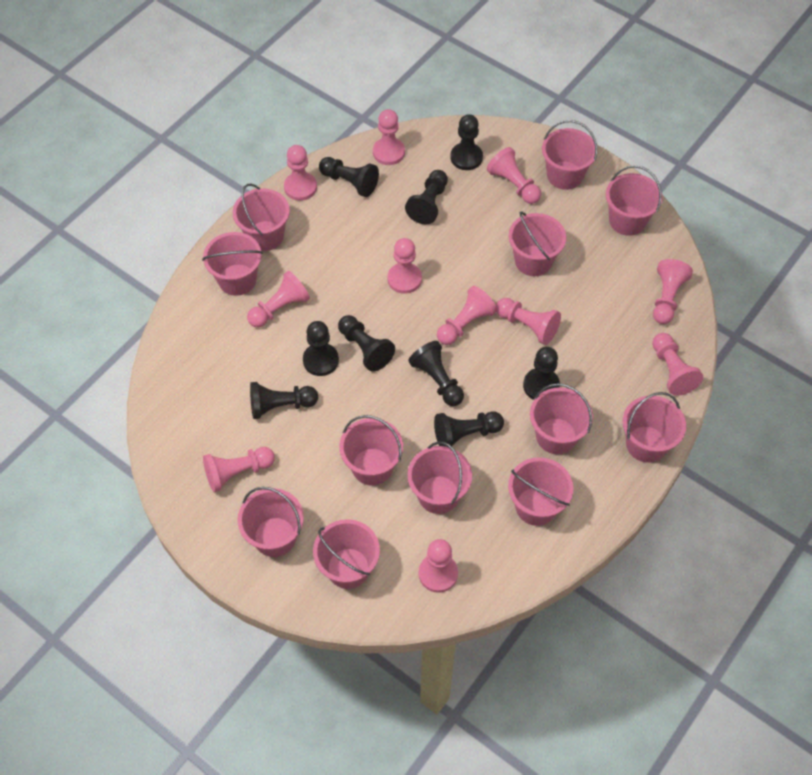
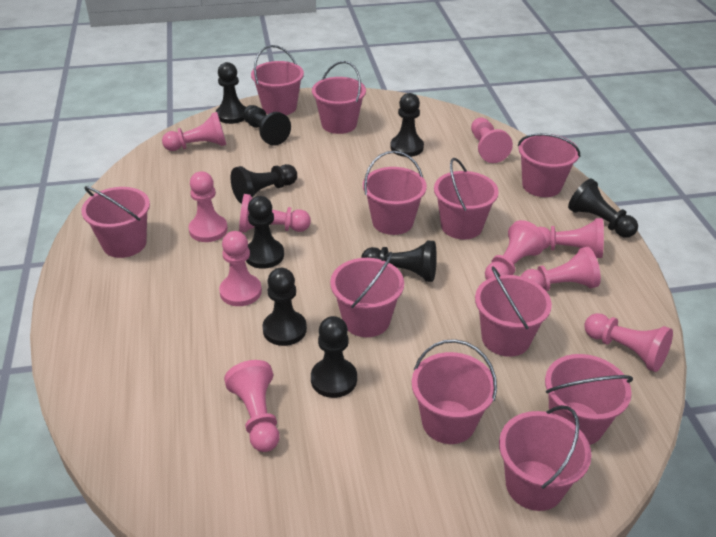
pink bucket: [202,232,263,296] [233,183,290,251] [237,487,304,557] [313,519,380,589] [339,415,403,485] [408,441,472,514] [508,211,566,276] [508,457,573,526] [530,383,593,454] [542,120,597,190] [606,165,663,236] [623,392,686,463] = 12 -> [81,186,150,258] [251,45,304,115] [312,61,366,134] [330,252,404,337] [363,151,427,235] [412,339,497,444] [434,158,499,239] [475,267,552,357] [499,405,591,511] [518,133,580,197] [545,354,633,445] = 11
pink pawn: [203,447,275,492] [247,271,310,327] [284,145,317,201] [373,109,405,165] [387,238,422,294] [419,539,458,593] [437,286,497,345] [487,147,541,204] [496,298,561,345] [652,333,703,396] [653,259,693,324] = 11 -> [162,112,226,151] [189,171,228,242] [219,231,262,306] [224,360,279,452] [239,194,311,233] [471,117,513,163] [485,220,546,280] [521,247,601,291] [538,218,604,258] [584,313,673,372] = 10

